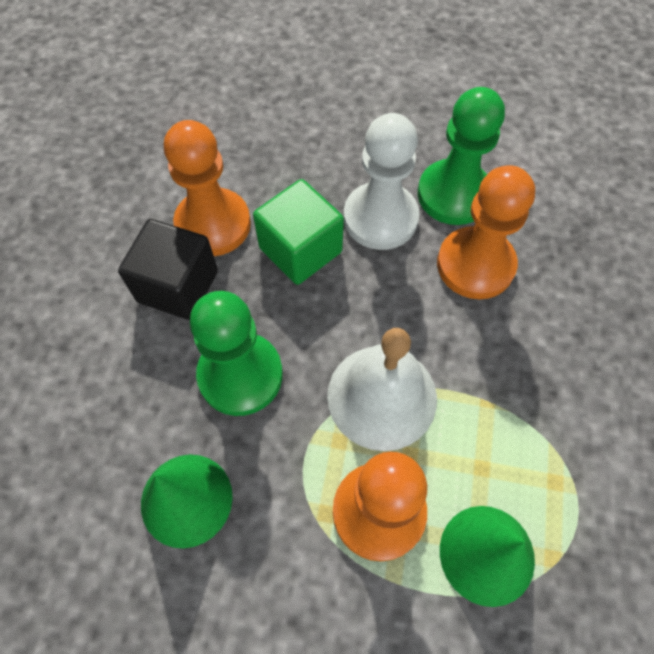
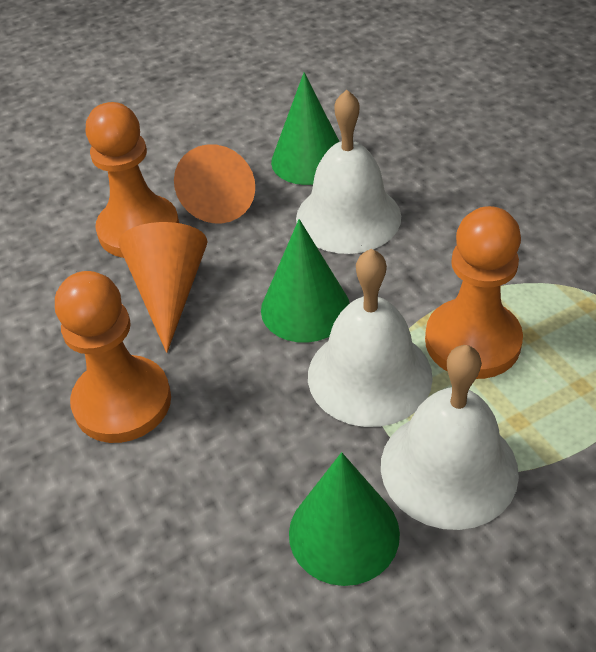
black cube: [118,219,218,320] = 1 -> none = 0
green cone: [141,455,233,548] [440,506,535,607] = 2 -> [261,219,350,343] [271,72,340,185] [289,452,400,586] = 3
green cube: [253,179,344,285] = 1 -> none = 0
green pawn: [190,291,283,416] [418,87,505,225] = 2 -> none = 0
orange cone: none = 0 -> [118,222,208,353] [174,144,255,224] = 2
white bell: [327,328,437,451] = 1 -> [296,90,401,254] [308,249,433,427] [381,345,519,530] = 3
white pawn: [344,113,419,250] = 1 -> none = 0

